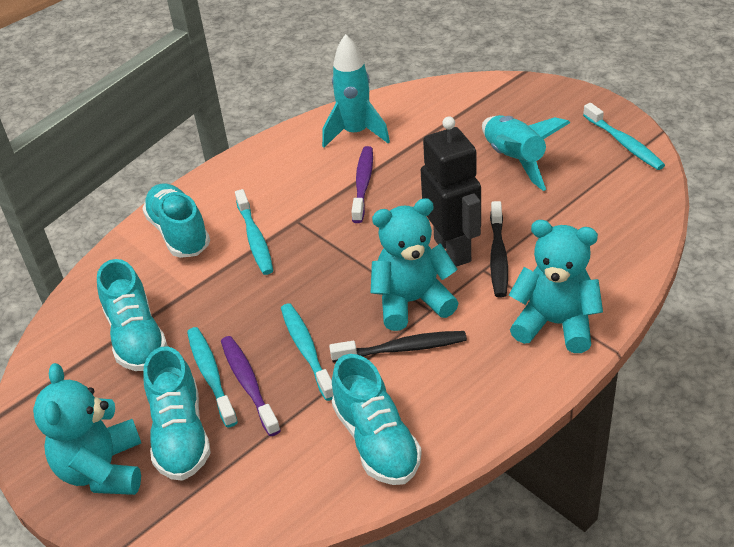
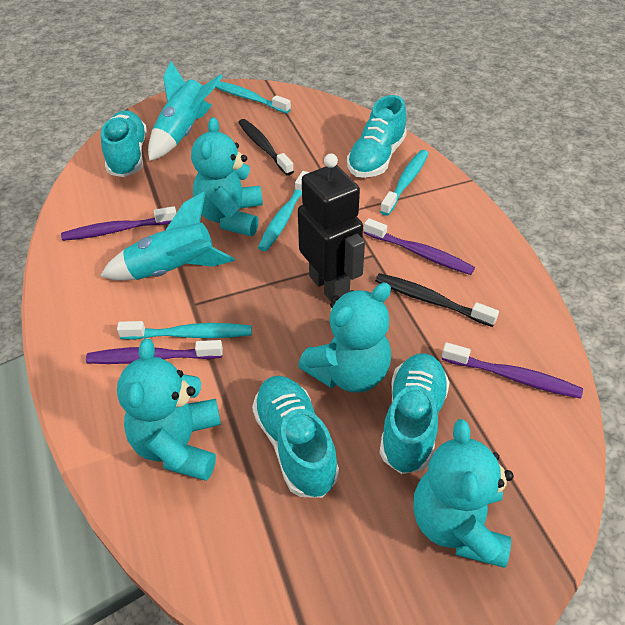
purple toothbrush: [221,336,281,436] [352,146,373,223] = 2 -> [61,206,176,241] [86,340,223,364] [364,218,475,275] [442,342,583,399] = 4
turquoise teddy bear: [33,363,141,495] [371,198,459,331] [509,220,603,353] = 3 -> [117,339,221,481] [191,117,263,236] [298,283,391,393] [413,419,514,568] = 4

